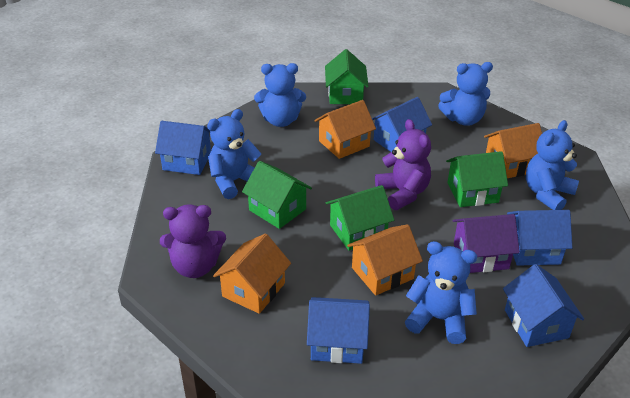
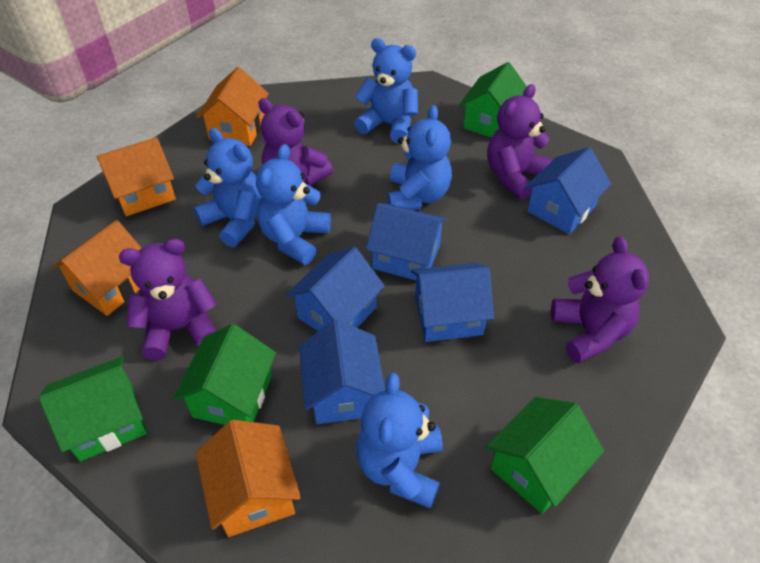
purple house: [453,214,520,273] = 1 -> none = 0
purple teddy bear: [160,204,226,278] [375,119,431,210] = 2 -> [119,238,217,360] [258,98,333,186] [487,84,553,199] [551,236,649,364] = 4

